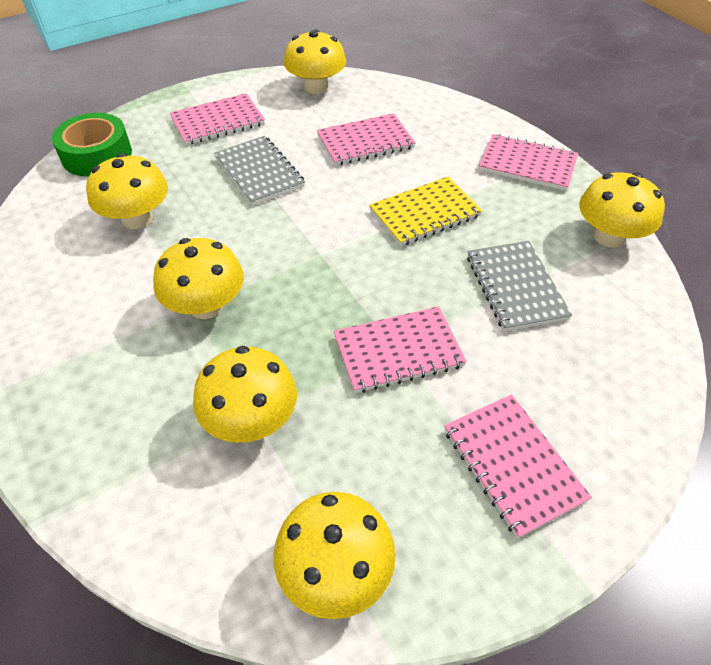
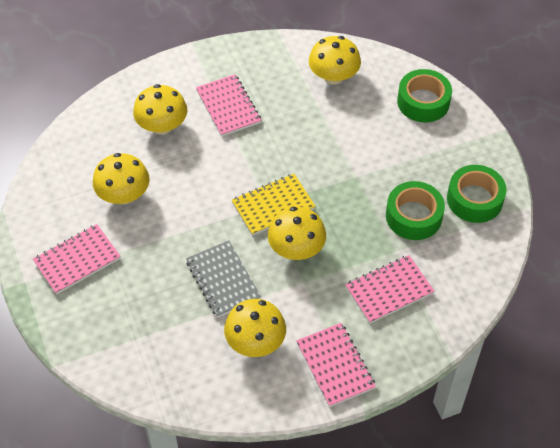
green tape: [52,113,132,177] = 1 -> [386,181,445,240] [397,69,452,122] [447,165,507,223] = 3
grey notebook: [214,136,305,206] [467,241,572,332] = 2 -> [186,241,261,318] = 1
pink notebook: [170,93,265,145] [317,113,415,166] [334,307,467,393] [444,394,592,539] [479,134,578,191] = 5 -> [33,224,121,294] [196,74,261,137] [296,323,376,407] [345,255,434,323] = 4
yellow mushroom: [86,153,168,229] [153,238,244,319] [193,346,297,443] [273,492,396,619] [284,30,346,94] [579,172,665,248] = 6 -> [93,153,150,204] [133,84,187,135] [224,299,286,357] [268,207,326,260] [309,36,361,85] = 5

